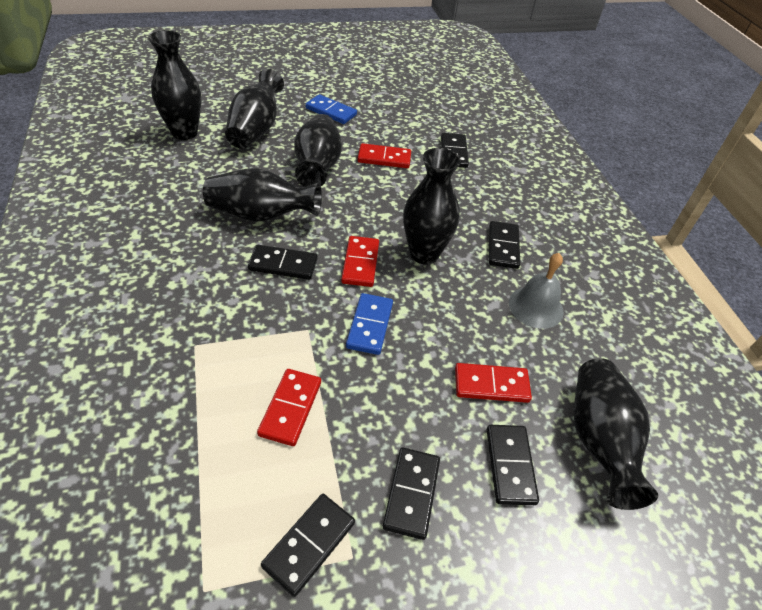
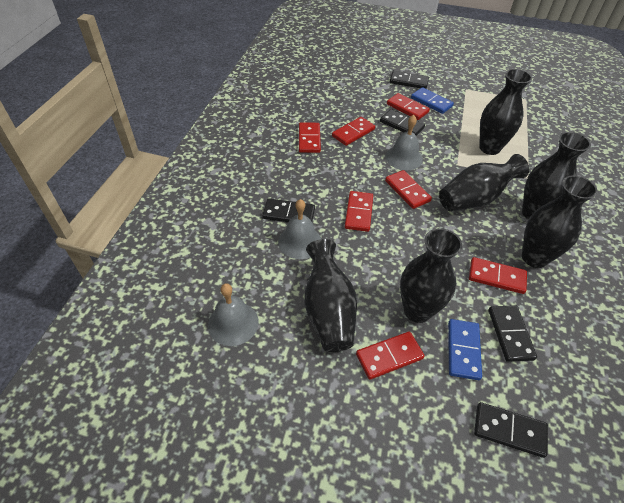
black domino: [248,245,318,280] [261,494,355,597] [383,448,440,540] [441,133,469,168] [487,425,539,505] [489,221,520,269] = 6 -> [262,198,315,222] [380,109,425,136] [390,70,429,89] [474,402,548,458] [489,305,537,362] = 5
grey bell: [509,253,564,329] = 1 -> [208,283,259,346] [278,199,321,259] [385,115,423,170] = 3
red domino: [257,369,321,446] [341,236,379,287] [357,143,411,168] [455,363,532,403] = 4 -> [299,122,321,153] [332,117,375,146] [345,191,373,232] [356,331,425,380] [385,170,432,209] [387,93,430,120] [469,257,527,294] = 7

